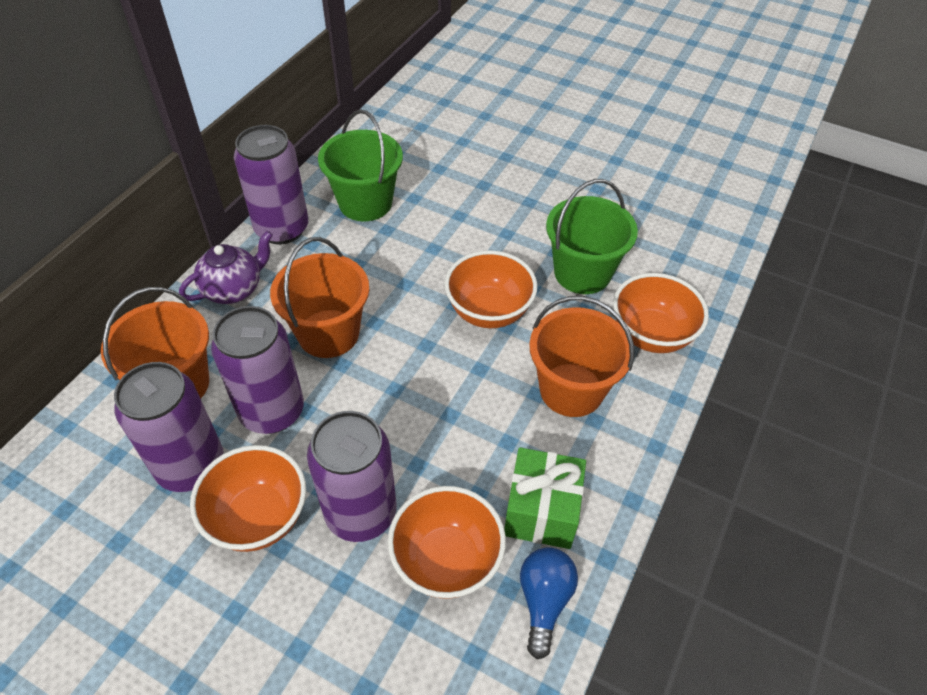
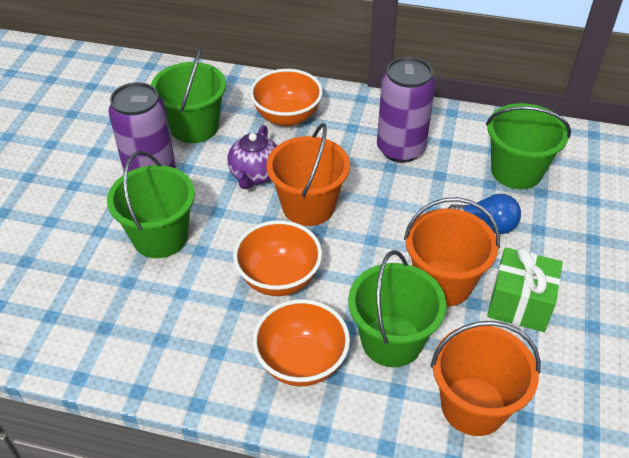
green bucket: [318,110,403,221] [546,179,638,294] = 2 -> [107,151,195,258] [151,47,226,143] [348,250,446,367] [486,103,571,189] = 4
orange bowl: [190,445,306,552] [388,486,506,599] [445,251,537,328] [613,273,709,353] = 4 -> [233,220,322,296] [250,69,323,126] [253,299,350,386] = 3
purple can: [114,362,224,492] [211,306,304,434] [234,125,308,245] [307,411,397,542] = 4 -> [108,82,176,172] [377,57,435,163] = 2

